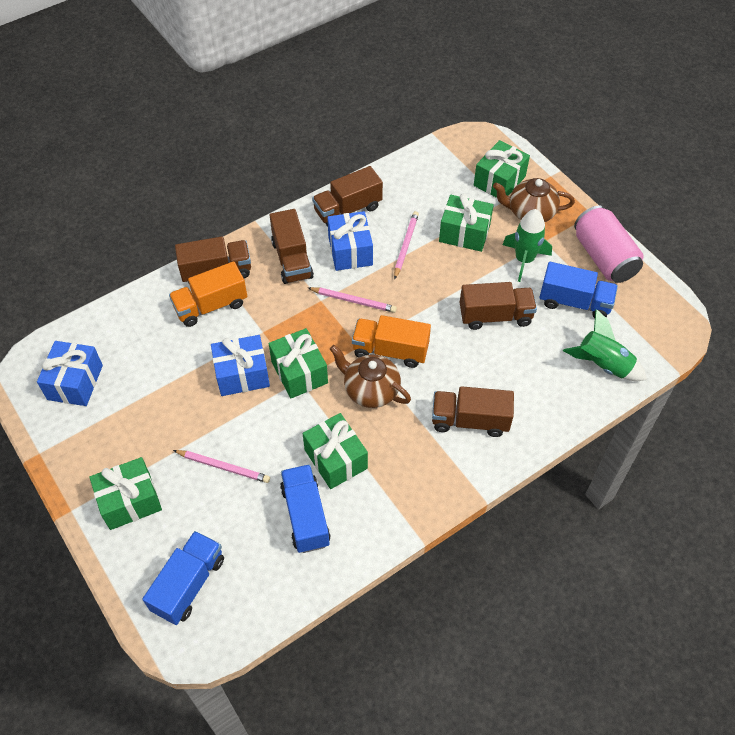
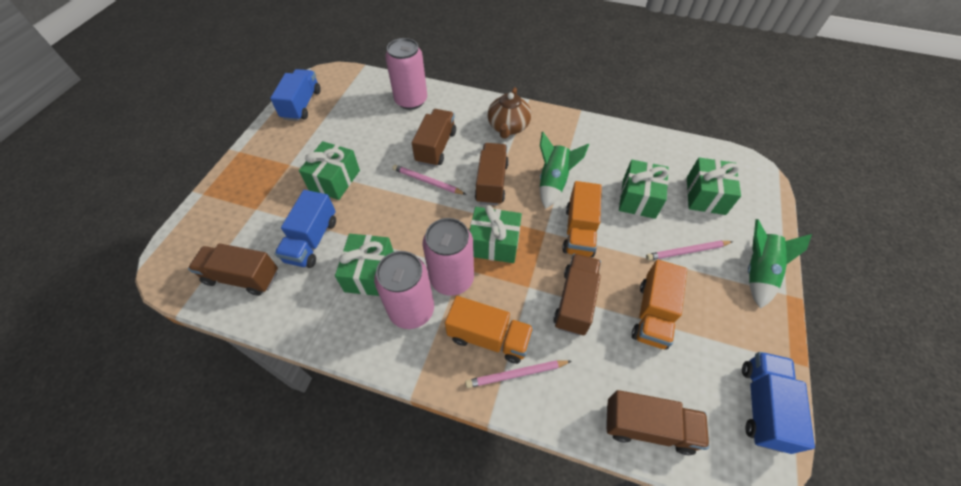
blue gift: [37,341,103,406] [211,335,270,396] [327,211,373,271] = 3 -> none = 0
brown teapot: [330,345,411,408] [493,178,575,222] = 2 -> [488,87,531,139] = 1
orange truck: [169,261,247,327] [352,315,431,368] = 2 -> [445,296,534,364] [562,181,602,257] [632,260,687,350] = 3
pink can: [574,205,644,283] = 1 -> [374,251,434,329] [385,38,427,110] [423,218,474,296] = 3

